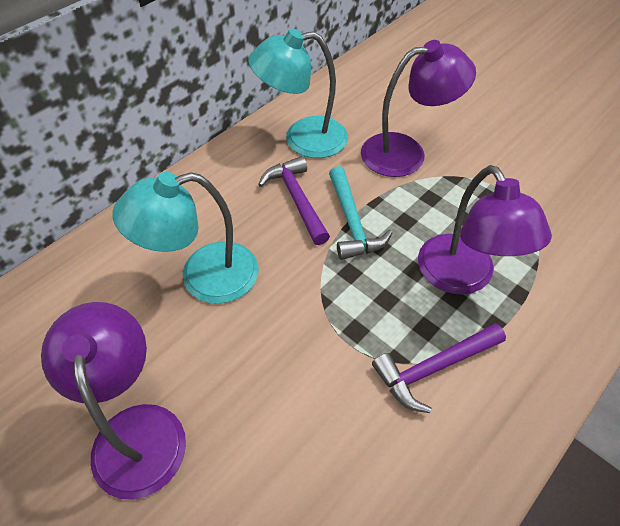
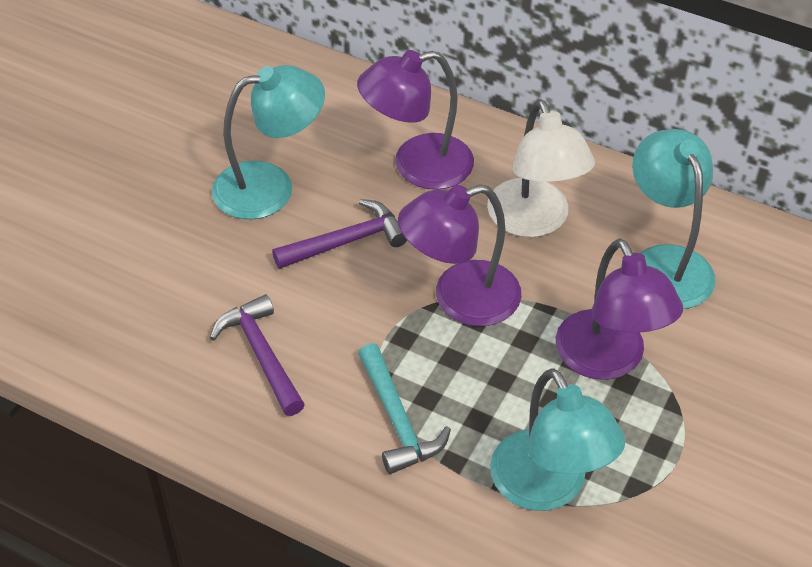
turquoise lamp: [113,172,259,304] [248,28,348,158] = 2 -> [212,65,325,220] [490,368,625,511] [632,129,715,309] = 3
white lamp: none = 0 -> [487,99,595,238] = 1

